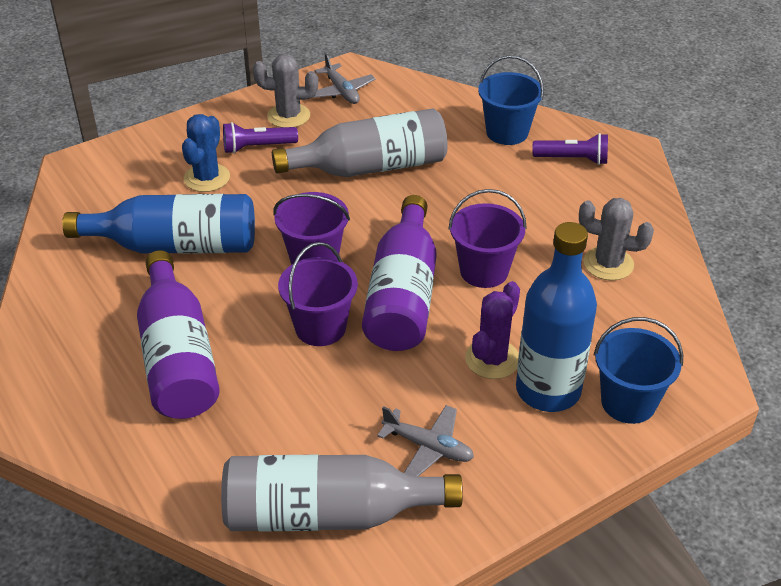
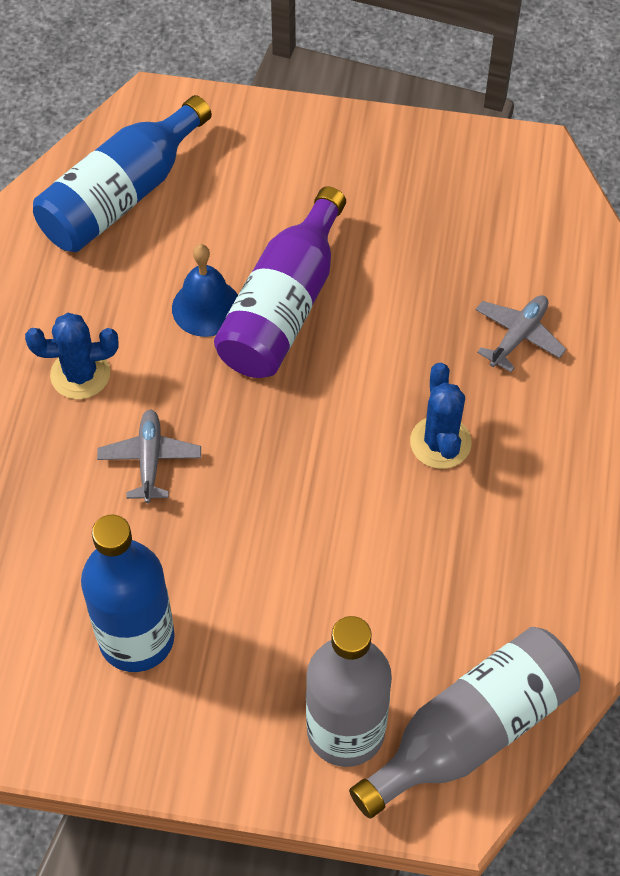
blue bell: none = 0 -> [172,244,238,337] = 1
blue bucket: [478,55,544,145] [594,317,683,424] = 2 -> none = 0
blue cactus: [182,114,230,192] = 1 -> [25,313,119,399] [410,363,472,469] = 2
grey cactus: [253,54,318,127] [579,198,654,280] = 2 -> none = 0
purple bottle: [137,250,220,419] [362,195,437,351] = 2 -> [214,186,346,378] = 1
purple bucket: [273,192,350,265] [278,242,358,346] [448,189,527,288] = 3 -> none = 0
purple cactus: [465,281,520,379] = 1 -> none = 0
purple flashlight: [223,122,298,154] [532,133,608,165] = 2 -> none = 0

